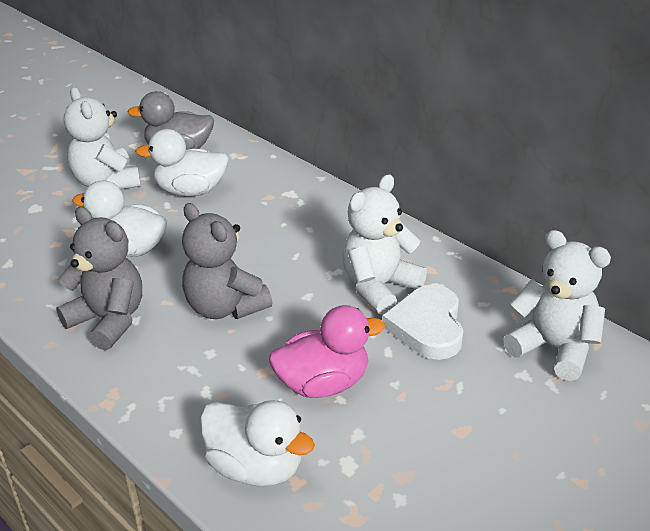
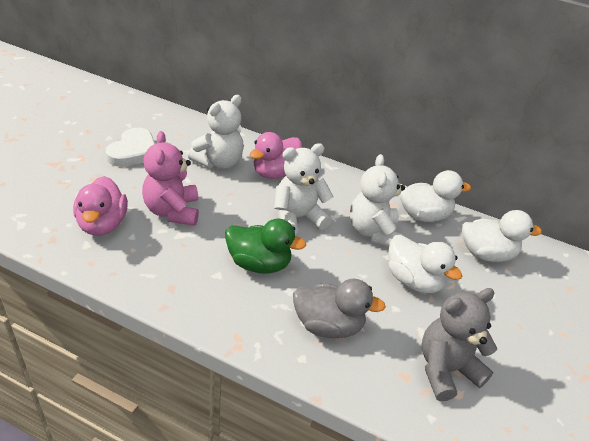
green duck: none = 0 -> [225,219,306,274] = 1
grey teddy bear: [56,207,142,350] [182,203,273,319] = 2 -> [422,288,497,401] = 1
pink duck: [269,305,385,398] = 1 -> [73,176,128,236] [250,132,302,179] = 2
pink teddy bear: none = 0 -> [142,131,199,226] = 1

